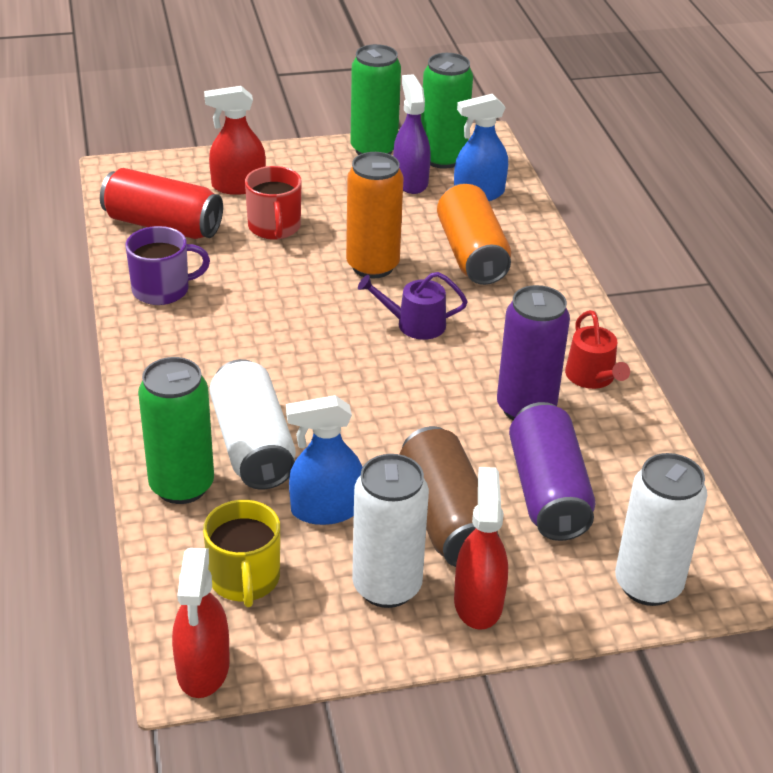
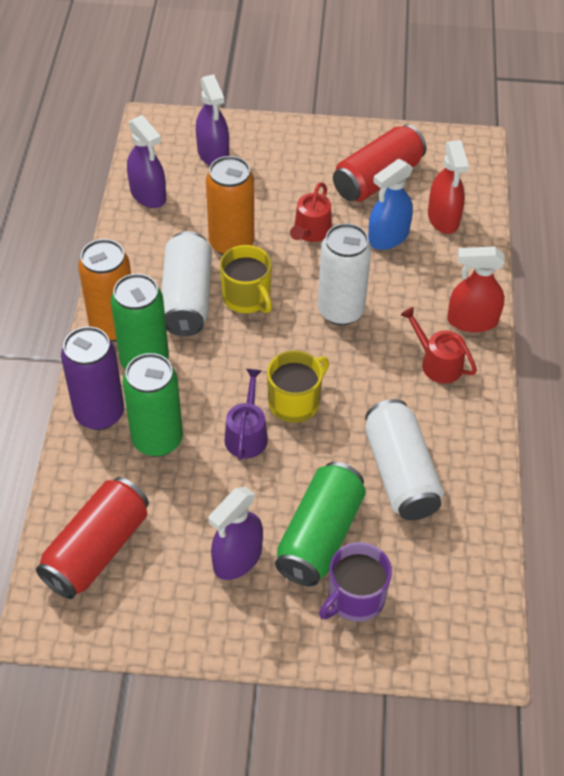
blue spray bottle: [286,395,363,525] [454,94,508,201] = 2 -> [368,159,413,250] = 1
brown can: [399,426,499,567] = 1 -> none = 0
purple can: [497,285,570,420] [509,402,595,541] = 2 -> [61,327,124,430] = 1
purple spray bottle: [393,74,431,194] = 1 -> [127,115,166,208] [196,74,229,166] [208,487,263,580] = 3
red can: [100,168,223,239] = 1 -> [36,477,149,599] [333,124,426,202] = 2
red mug: [245,166,301,240] = 1 -> none = 0
red spray bottle: [172,548,230,698] [204,86,266,195] [454,467,508,630] = 3 -> [428,140,469,234] [447,247,505,332] = 2
red watering can: [565,310,630,389] = 1 -> [290,182,332,242] [401,307,477,383] = 2
yellow mug: [203,500,280,608] = 1 -> [220,245,272,313] [267,350,329,423] = 2

